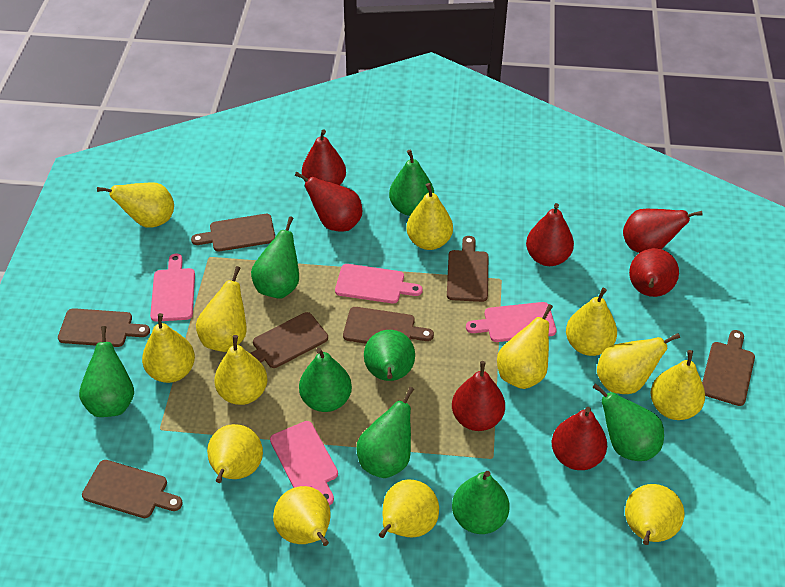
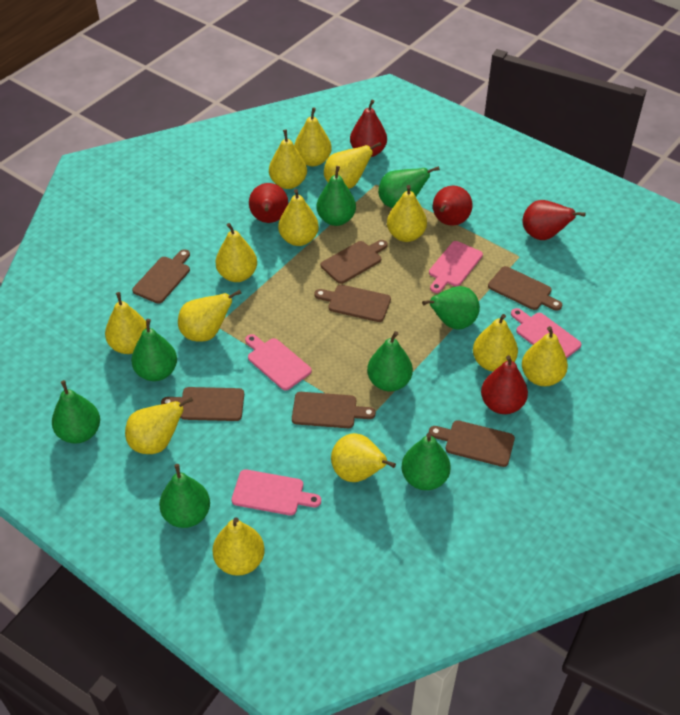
red pear: [295,171,362,232] [302,129,346,185] [452,361,505,431] [526,203,574,266] [552,407,607,470] [623,209,703,253] [629,248,679,297] = 7 -> [249,183,288,223] [350,99,387,157] [433,186,473,226] [481,355,528,414] [523,200,586,240] = 5

